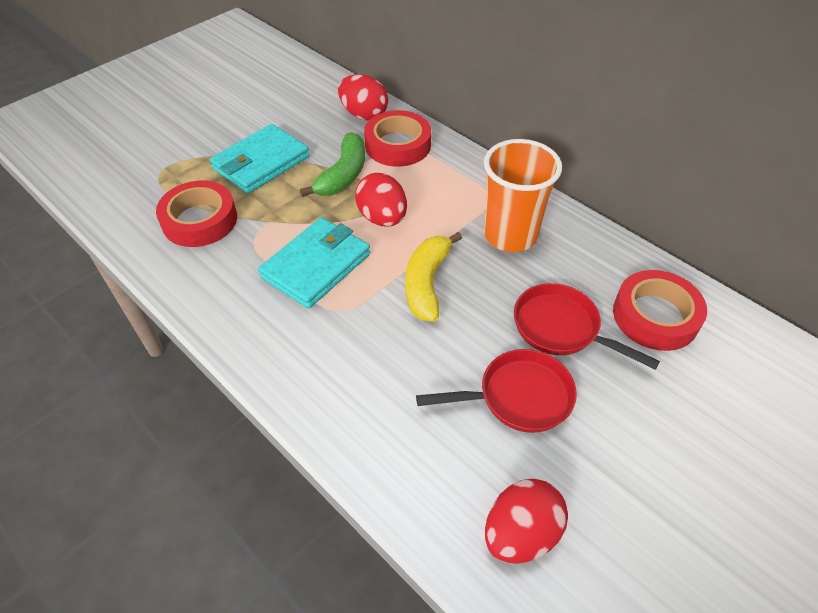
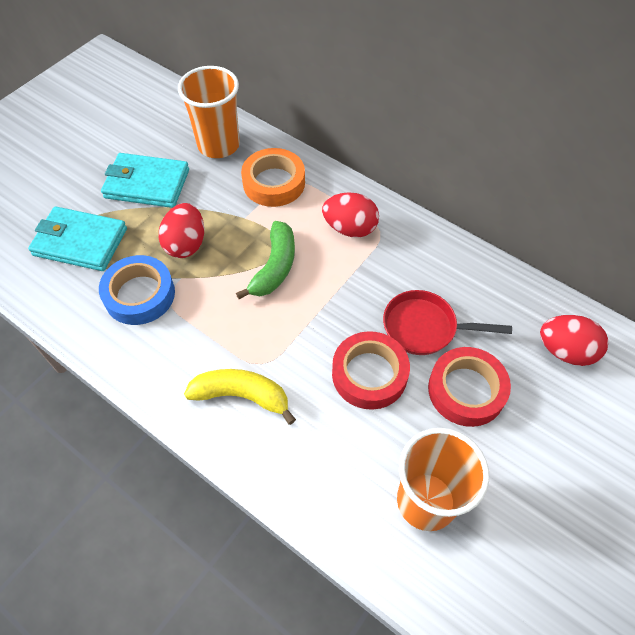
blue tape: none = 0 -> [99,255,175,325] = 1
orange cup: [484,139,562,252] = 1 -> [178,66,240,158] [397,428,489,531] = 2
orange tape: none = 0 -> [241,148,305,207] = 1
red pan: [416,349,577,433] [514,283,660,370] = 2 -> [383,290,512,355] = 1
red tape: [156,181,237,247] [364,110,431,167] [613,270,707,351] = 3 -> [332,331,410,410] [428,347,511,427] = 2

